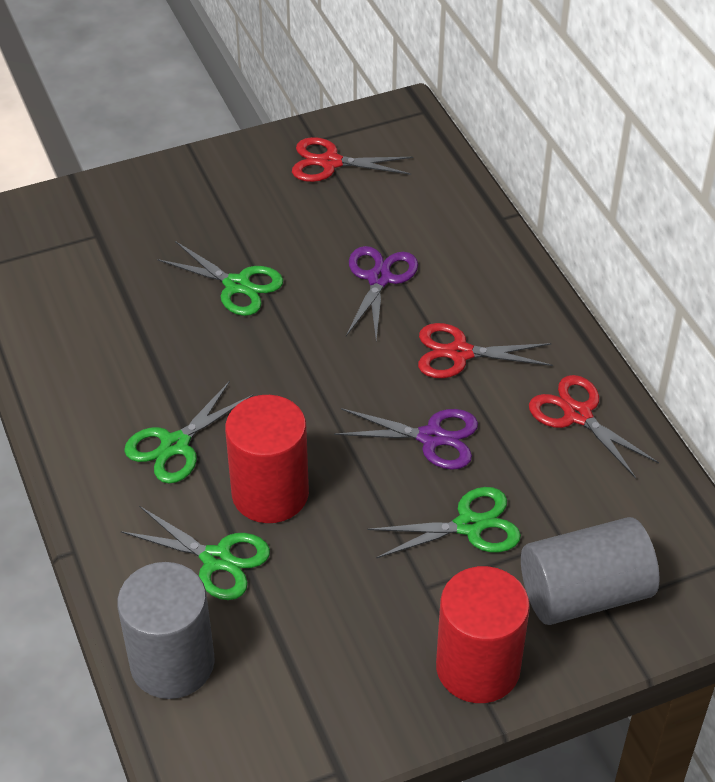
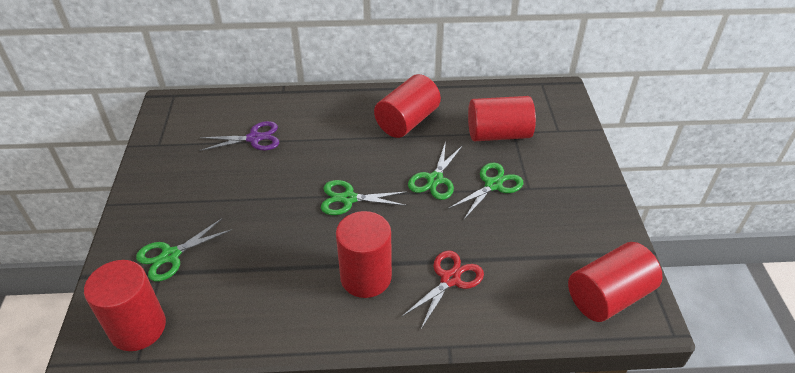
grey cylinder: [117,562,215,699] [521,517,660,625] = 2 -> none = 0
purple scissors: [334,408,478,470] [346,246,418,340] = 2 -> [199,121,279,151] = 1
red cylinder: [225,395,309,523] [436,566,530,703] = 2 -> [84,260,166,351] [336,211,392,298] [374,74,441,138] [468,96,536,141] [568,242,662,322] = 5
red scissors: [292,137,413,182] [418,323,553,378] [529,375,659,479] = 3 -> [402,250,484,329] = 1

